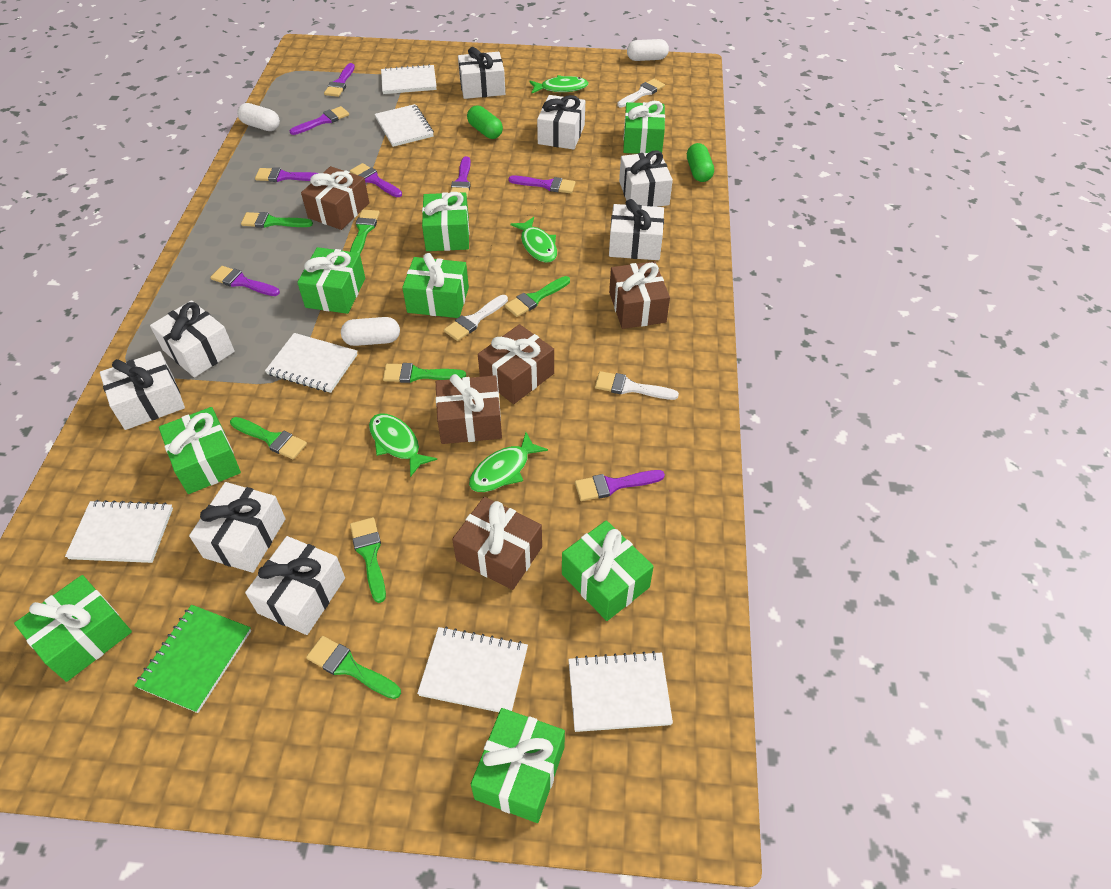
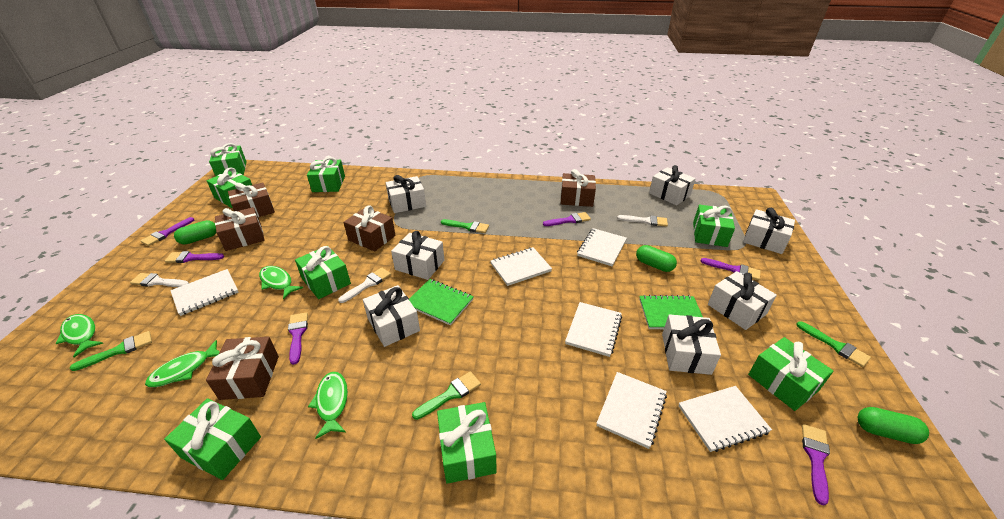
green brush: [230,417,307,459] [241,212,313,228] [306,636,401,699] [350,210,380,254] [350,517,386,603] [383,363,466,383] [505,276,570,317] = 7 -> [70,331,152,371] [412,371,481,420] [441,219,489,233] [796,321,871,367] = 4
green capsule: [467,105,503,139] [687,143,714,182] = 2 -> [174,220,216,244] [636,245,677,272] [858,407,929,444] = 3
green notebook: [134,605,251,713] = 1 -> [409,279,474,326] [639,295,703,329] = 2
purple brush: [210,266,280,296] [255,167,318,182] [290,106,349,135] [324,63,355,97] [350,163,402,197] [451,156,471,198] [508,176,576,193] [575,470,665,501] = 8 -> [140,217,195,246] [165,251,224,263] [288,312,308,365] [543,212,591,226] [700,258,761,280] [802,424,830,506] = 6
white capsule: [237,103,280,131] [341,317,400,346] [627,39,669,61] = 3 -> none = 0
white gift: [100,351,185,430] [150,300,235,378] [189,482,286,573] [245,536,345,635] [458,47,505,99] [537,95,585,150] [609,199,664,260] [619,150,673,207] = 8 -> [363,285,420,347] [386,175,426,213] [391,231,444,280] [649,165,696,205] [662,314,721,375] [708,271,777,330] [743,208,795,254] = 7

